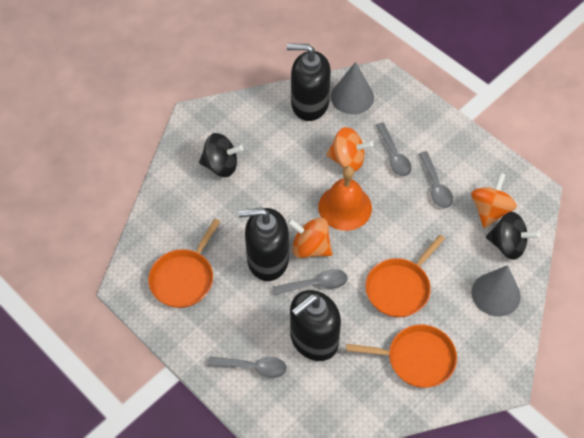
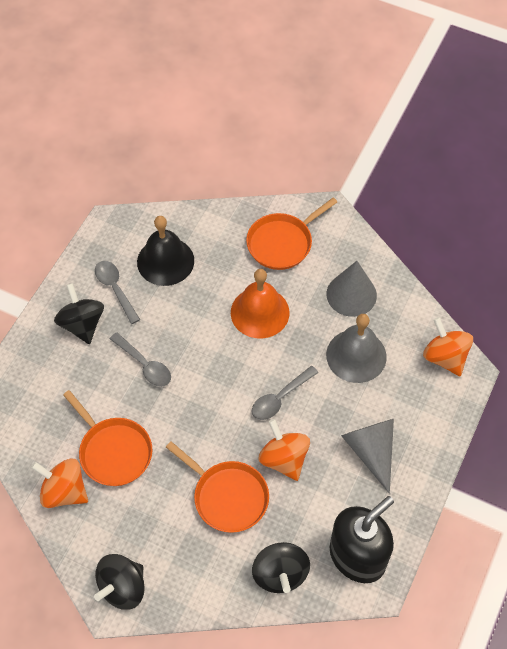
black bell: none = 0 -> [137,216,194,286] = 1
black soap dispenser: [238,208,289,281] [287,44,331,121] [290,290,341,361] = 3 -> [330,496,394,583] = 1
black spinning top: [199,133,243,177] [486,212,540,260] = 2 -> [54,283,104,344] [94,554,145,610] [252,542,310,593] = 3
grey bell: none = 0 -> [326,314,387,383] = 1
grey spoon: [208,357,287,378] [272,269,348,295] [376,123,412,176] [419,151,453,208] = 4 -> [95,261,140,324] [110,332,171,387] [252,366,318,420] = 3

